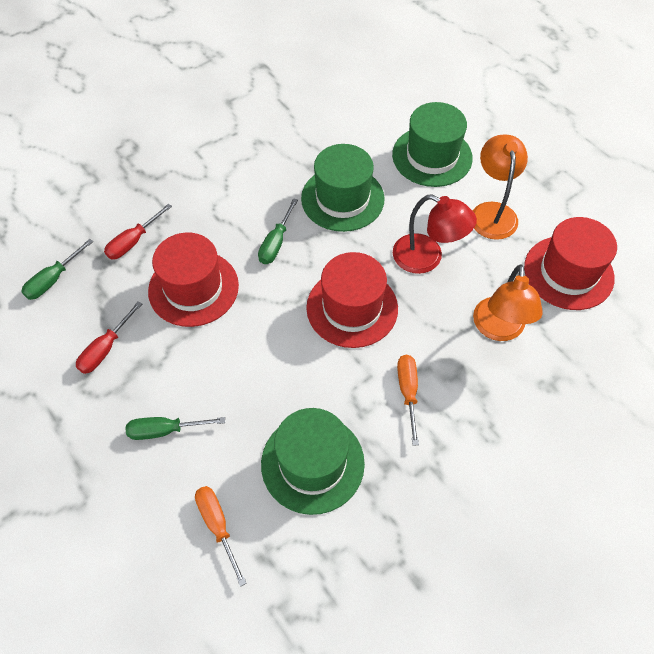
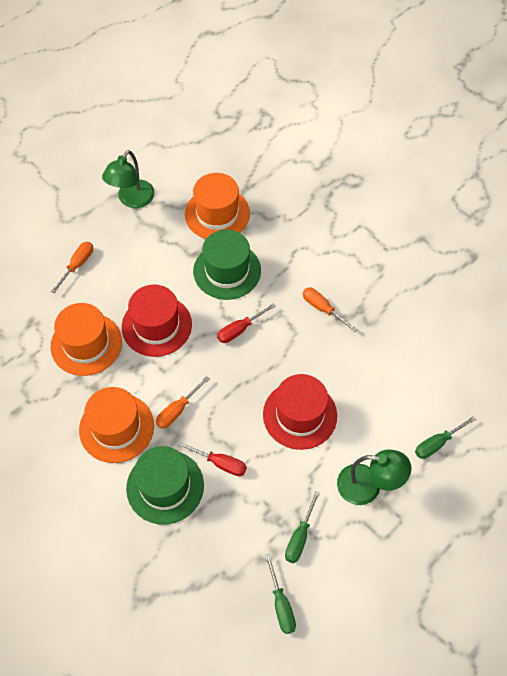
green hat: [261,408,365,515] [301,144,385,232] [392,102,473,187] = 3 -> [126,446,204,525] [193,230,261,300] = 2
green lamp: none = 0 -> [102,150,155,208] [337,449,411,505] = 2
orange hat: none = 0 -> [50,303,122,376] [79,387,154,463] [185,173,250,239] = 3
orange lamp: [473,134,528,240] [473,265,543,341] = 2 -> none = 0
orange screwdriver: [195,486,247,587] [397,355,419,445] = 2 -> [51,242,93,293] [156,376,210,429] [303,288,357,332] = 3
red hat: [148,232,239,327] [306,252,398,348] [524,217,617,310] = 3 -> [122,284,192,357] [263,374,337,450] = 2
red lamp: [393,195,477,274] = 1 -> none = 0

